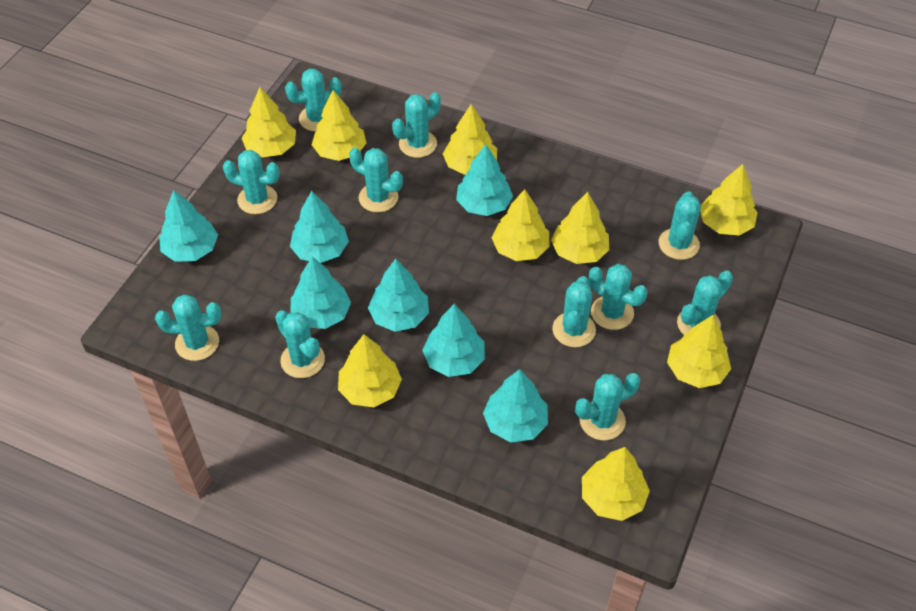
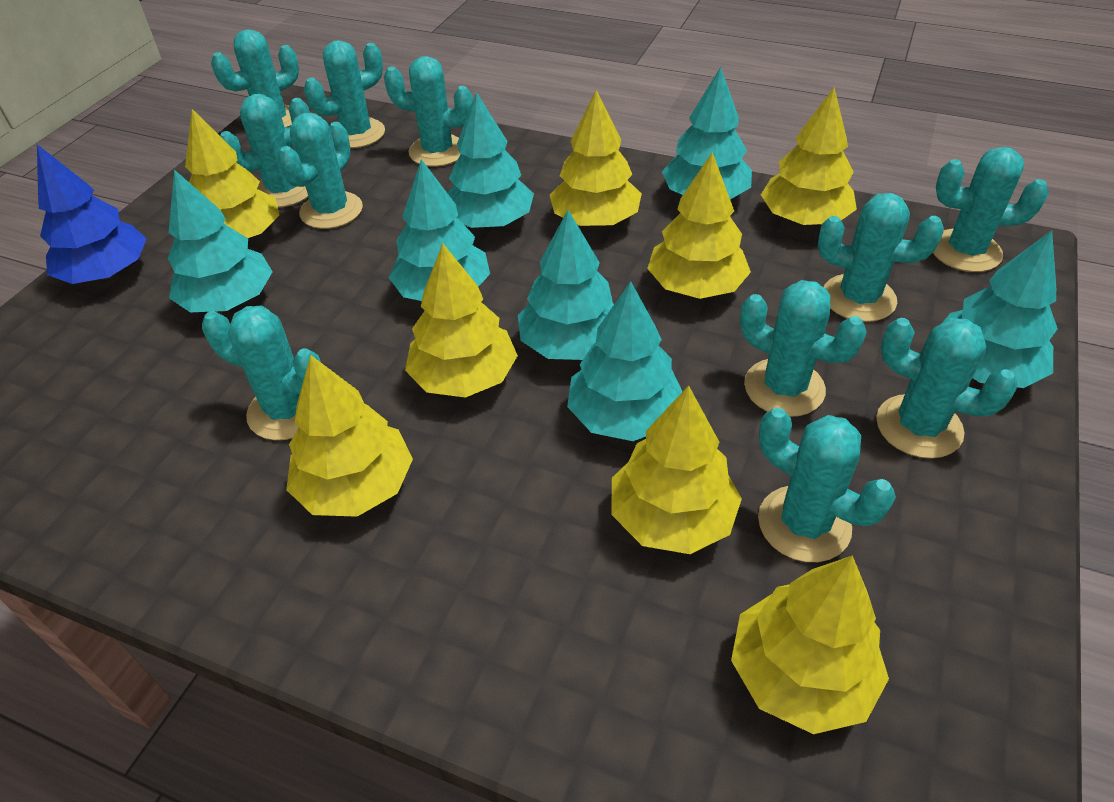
blue tree: none = 0 -> [37,144,147,284] = 1
yellow tree: [242,87,296,158] [312,90,366,161] [338,334,402,407] [443,104,497,175] [492,189,550,261] [551,192,609,264] [582,447,650,521] [667,315,731,388] [700,164,758,236] = 9 -> [185,109,279,239] [286,355,413,517] [405,244,518,398] [550,90,642,226] [612,386,742,554] [647,152,751,299] [731,555,889,734] [761,88,857,225] = 8

